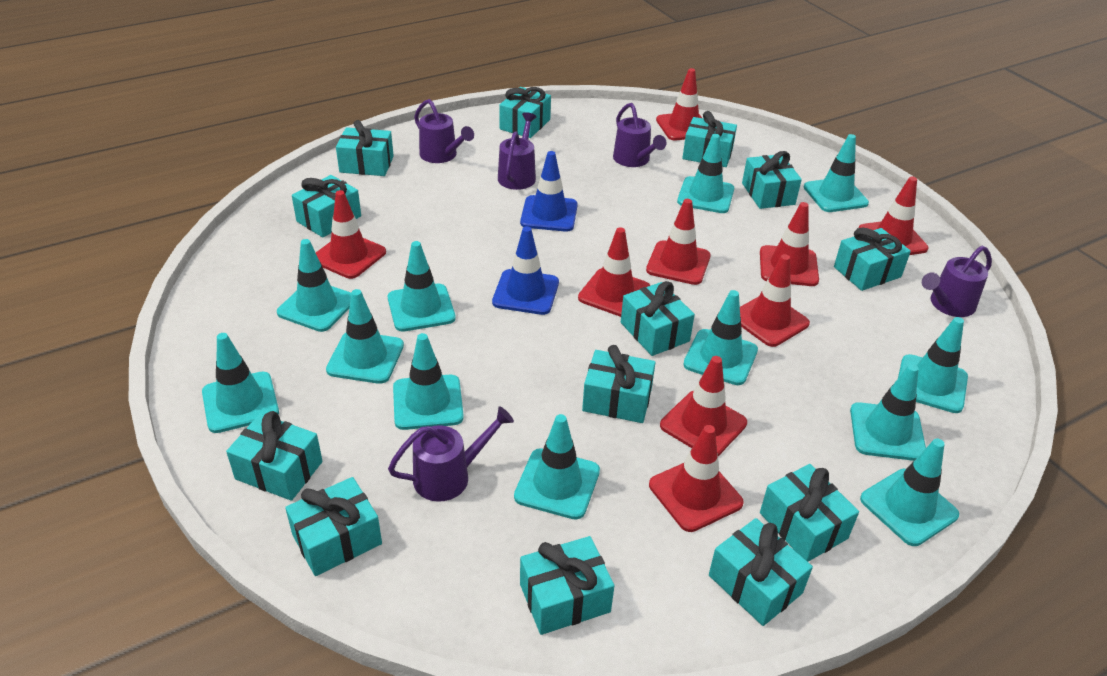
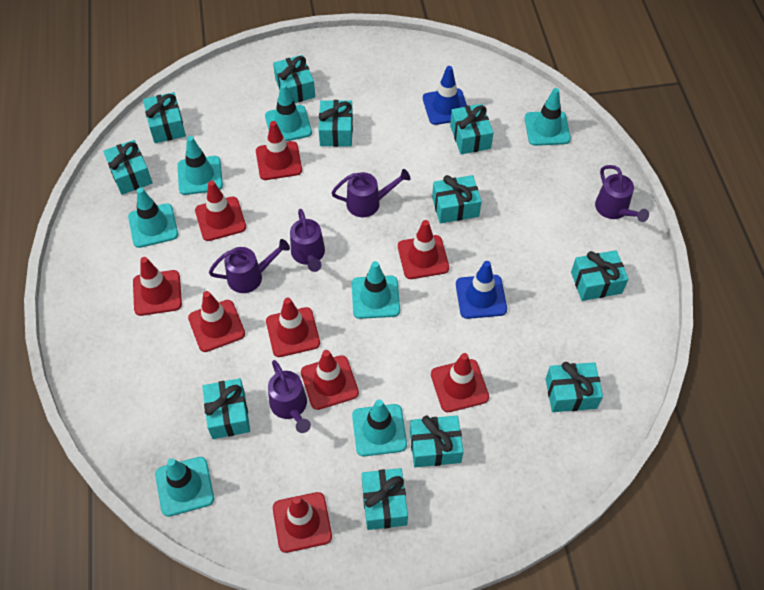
turquoise gift: [226,411,322,501] [285,477,382,576] [292,175,361,237] [336,120,394,176] [499,87,551,138] [520,536,614,635] [582,345,656,423] [621,281,695,356] [682,111,737,167] [709,518,813,626] [742,151,802,209] [760,464,859,562] [834,227,911,291] = 13 -> [103,140,152,195] [143,92,186,143] [202,378,250,439] [273,55,315,103] [319,100,353,147] [362,468,408,530] [410,416,464,467] [432,175,482,223] [450,104,494,154] [546,362,603,412] [571,250,628,301] = 11
turquoise traffic cone: [202,333,279,433] [277,239,351,332] [326,289,404,384] [388,241,456,331] [393,333,464,430] [514,414,600,519] [677,134,734,213] [683,290,758,385] [804,134,869,212] [850,364,926,461] [860,438,959,546] [898,317,968,413] = 12 -> [128,188,178,248] [155,457,214,517] [177,136,223,195] [265,84,312,141] [352,261,400,319] [352,399,407,456] [525,88,571,146] = 7

